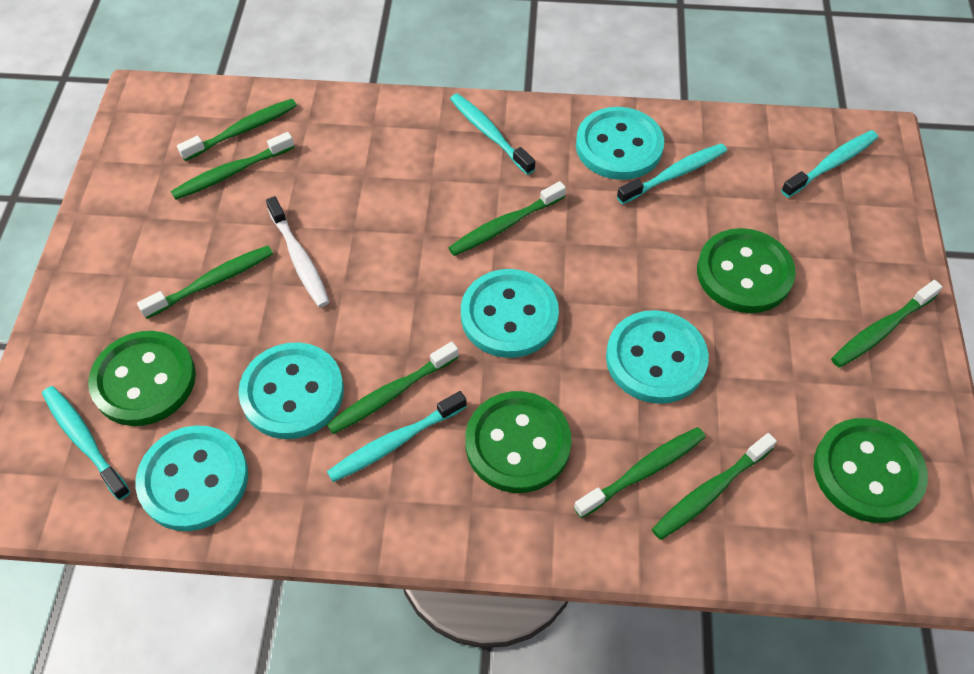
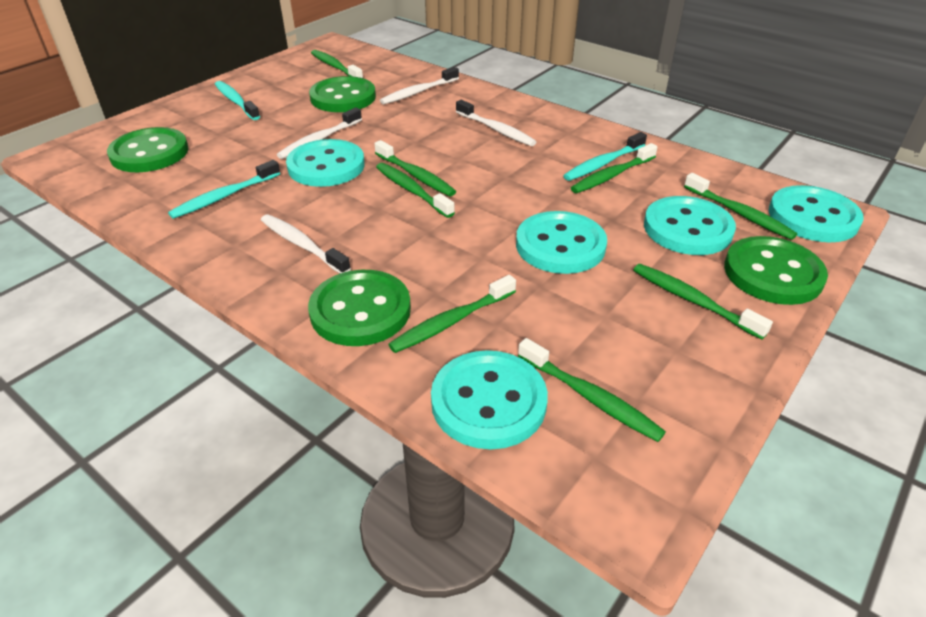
turquoise toothbrush: [42,386,130,500] [327,391,467,482] [450,93,535,175] [617,143,727,204] [781,130,878,198] = 5 -> [168,160,280,219] [215,81,260,120] [563,132,647,181] = 3
white toothbrush: [266,196,329,308] = 1 -> [261,214,351,273] [277,107,362,159] [380,67,459,104] [456,100,536,146] = 4

